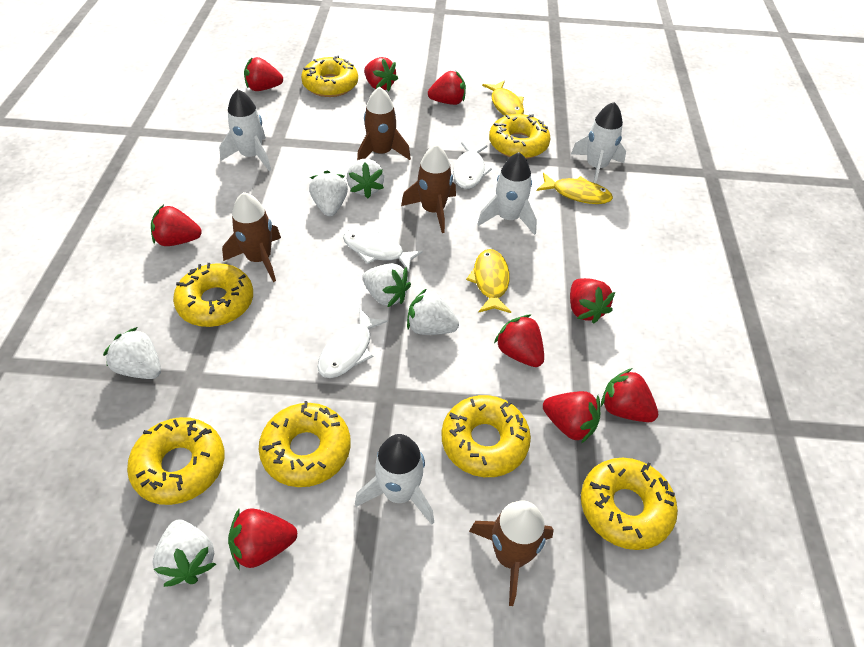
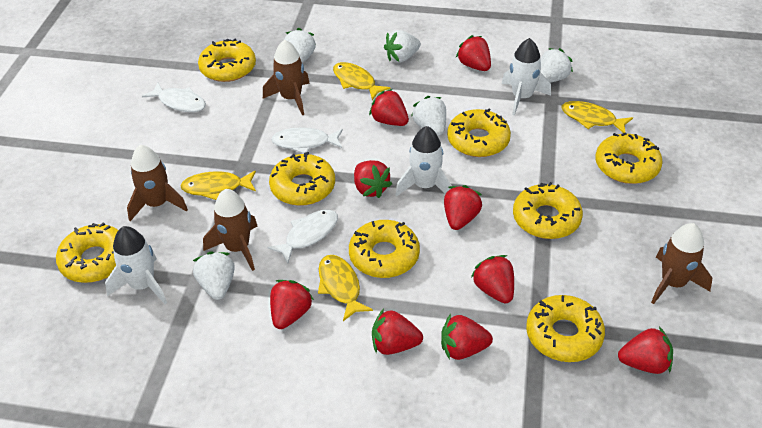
white rocket: [219,89,271,171] [355,434,434,525] [477,152,537,235] [571,102,626,183] = 4 -> [105,226,167,304] [395,126,452,197] [502,38,551,115] = 3
white strawberry: [103,327,161,379] [153,519,216,587] [309,171,348,216] [347,159,384,198] [362,263,411,307] [407,288,459,335] = 6 -> [193,251,235,300] [284,28,316,63] [384,30,421,63] [411,96,446,136] [540,48,573,83] = 5
yellow donut: [127,417,225,505] [173,263,253,327] [259,401,351,487] [301,56,358,97] [441,395,531,477] [489,114,551,159] [581,458,678,550] = 7 -> [56,223,118,283] [198,39,256,82] [269,152,335,206] [349,220,420,278] [447,109,511,157] [513,182,583,239] [526,295,605,362] [595,133,663,184] = 8
yellow fish: [466,249,511,313] [482,81,524,116] [537,173,613,204] = 3 -> [181,171,256,200] [318,255,373,321] [333,62,391,100] [561,101,633,133] = 4

